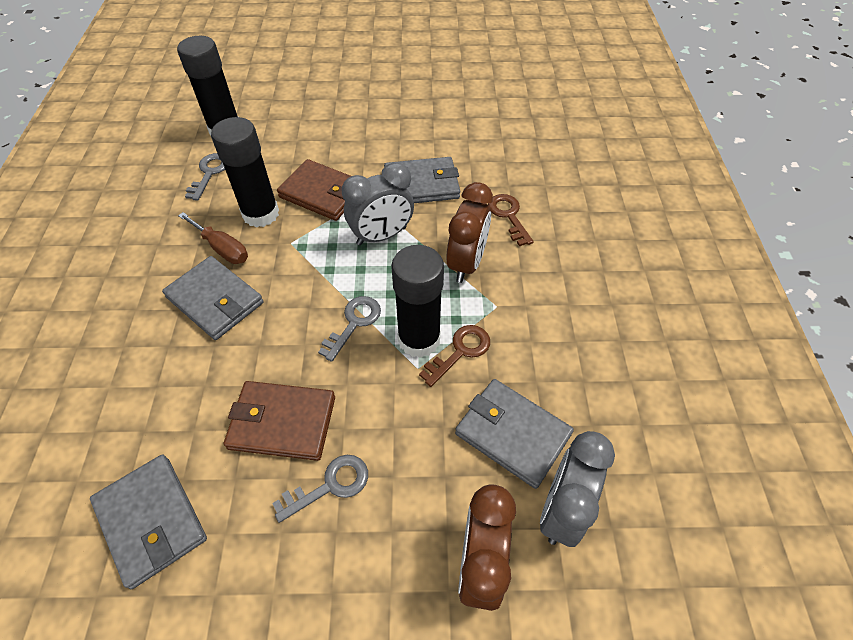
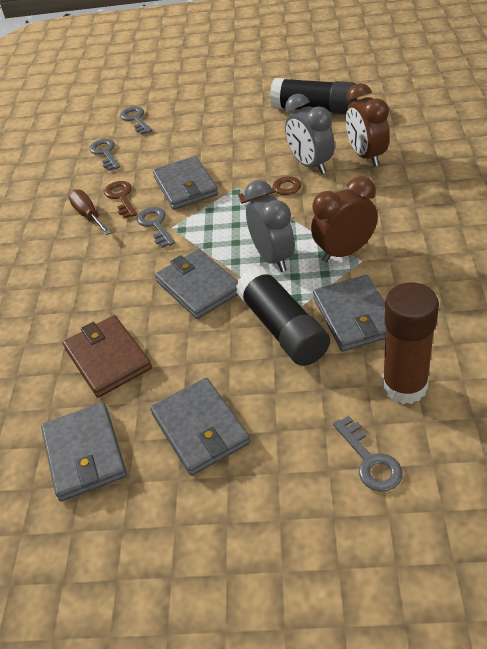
black glue stick: [177,36,238,136] [211,117,279,228] [391,245,444,358] = 3 -> [236,266,330,366] [270,78,357,114] = 2
brown glue stick: none = 0 -> [382,283,439,404] = 1
brown wallet: [224,381,335,461] [277,159,351,221] = 2 -> [63,315,152,398] = 1
grey key: [185,153,225,201] [272,455,368,523] [318,296,381,362] = 3 -> [89,139,120,171] [120,106,152,135] [137,207,175,248] [333,416,402,492] = 4
grey wallet: [90,454,207,589] [162,256,264,340] [384,157,460,203] [455,379,574,489] = 4 -> [41,402,127,502] [150,378,250,476] [153,156,218,210] [155,249,238,319] [313,275,386,352] = 5

